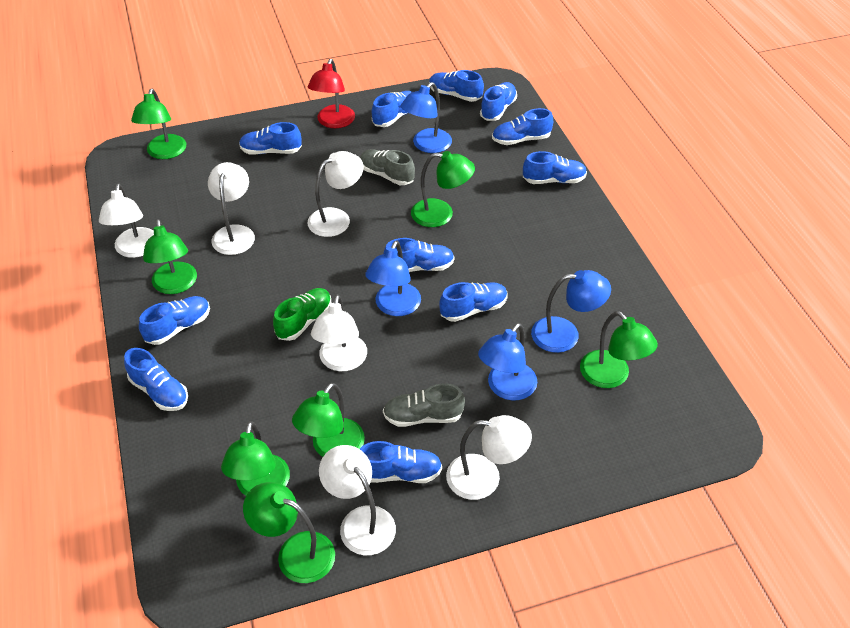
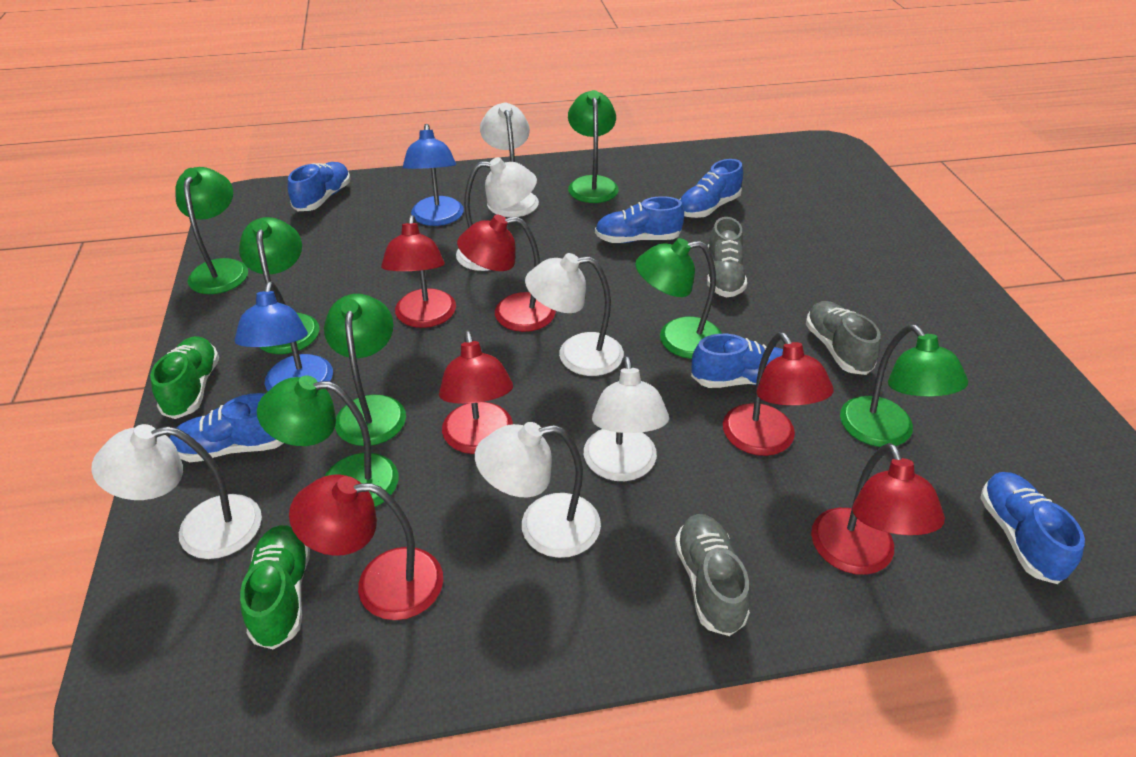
blue lamp: [365,241,421,316] [400,82,452,153] [478,323,537,401] [531,270,611,353] = 4 -> [235,281,333,391] [403,124,464,226] = 2
blue shoe: [124,348,188,411] [139,296,210,345] [239,122,302,155] [360,441,442,483] [372,91,412,127] [383,238,455,272] [429,70,484,102] [439,282,508,322] [480,82,517,121] [492,108,553,145] [523,151,587,184] = 11 -> [170,393,283,462] [288,162,350,211] [595,196,684,243] [680,159,743,218] [691,334,783,388] [980,472,1085,584] = 6
green shoe: [273,288,331,341] = 1 -> [150,336,219,419] [240,525,310,650] = 2
grey shoe: [360,150,415,185] [383,383,465,427] = 2 -> [675,514,750,636] [707,217,747,297] [806,301,881,375] = 3
red lamp: [308,59,355,128] = 1 -> [289,475,443,620] [381,215,456,328] [439,331,513,454] [457,215,556,332] [723,332,834,456] [811,443,945,575] = 6

